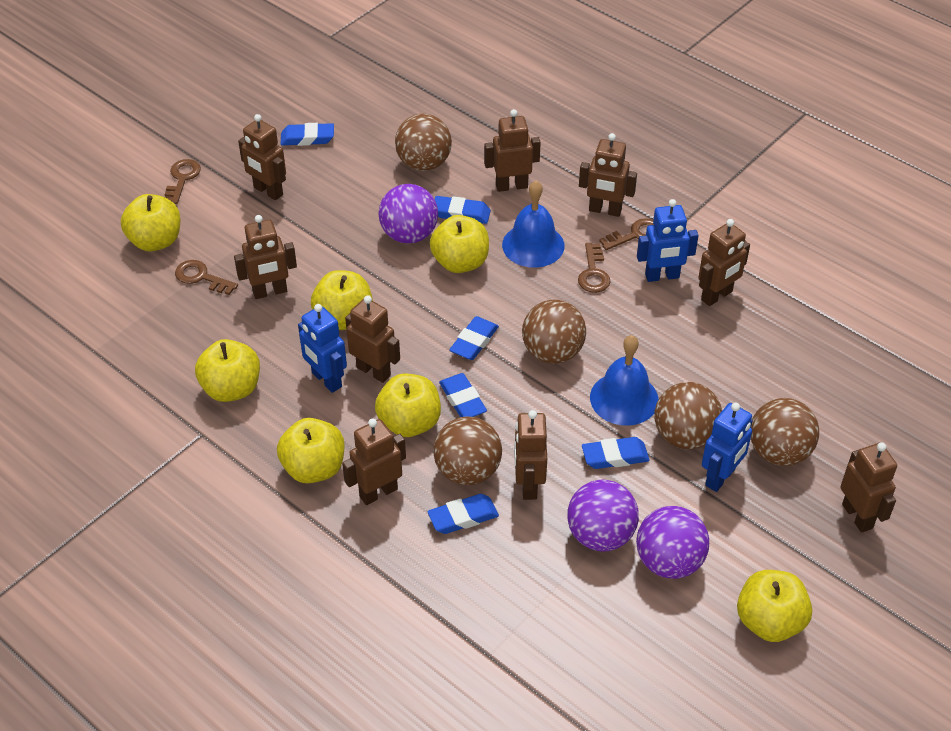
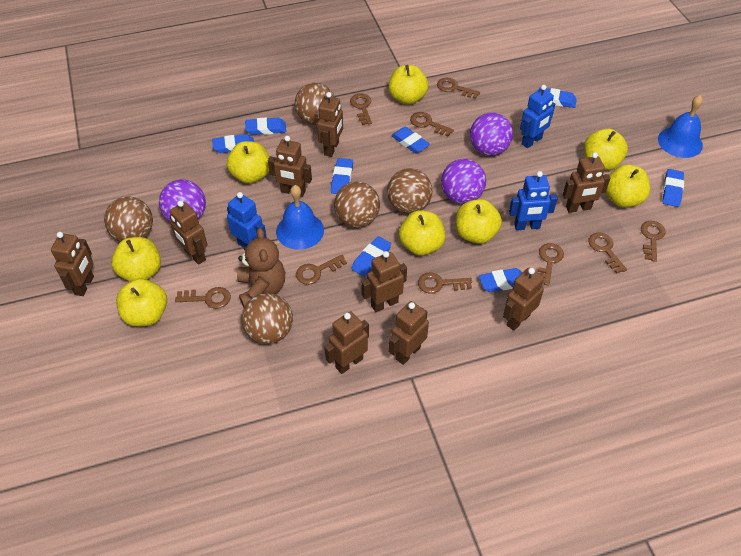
blue eraser: [281,123,334,146] [428,494,499,534] [434,196,491,224] [439,373,487,417] [449,316,499,360] [582,437,650,469] = 6 -> [212,134,254,153] [245,117,286,135] [331,158,353,194] [351,236,391,277] [391,127,430,153] [479,268,522,292] [539,87,577,108] [663,169,684,207] = 8
brown key: [165,159,201,204] [175,260,238,295] [578,243,610,293] [599,218,654,250] = 4 -> [175,287,231,309] [296,255,347,285] [350,93,372,125] [410,112,454,136] [418,272,472,294] [437,78,480,99] [538,243,564,286] [588,233,627,274] [641,221,666,262] = 9
brown teddy bear: none = 0 -> [237,228,285,308] = 1
yellow apple: [121,194,180,251] [195,339,260,402] [277,418,344,484] [311,270,373,330] [375,374,441,437] [430,215,489,273] [737,570,812,642] = 7 -> [111,237,161,282] [116,279,167,326] [227,141,269,184] [389,65,428,105] [399,210,445,256] [456,199,502,244] [584,129,628,171] [606,164,650,208] = 8

